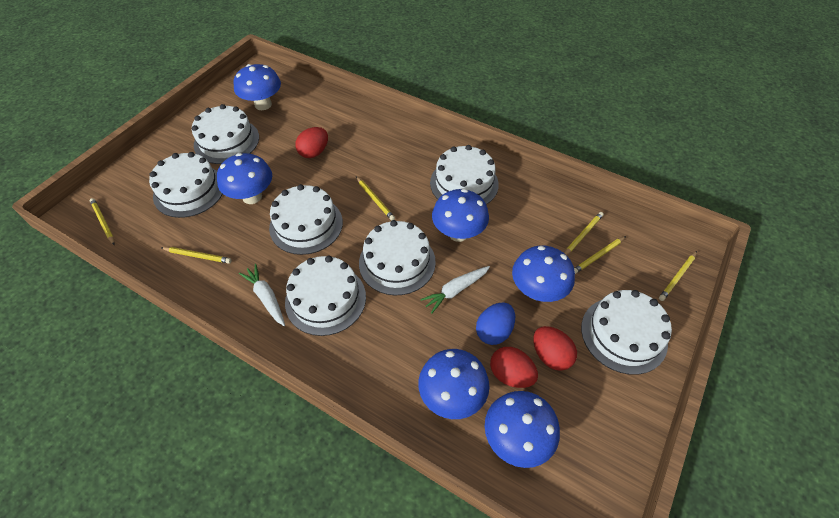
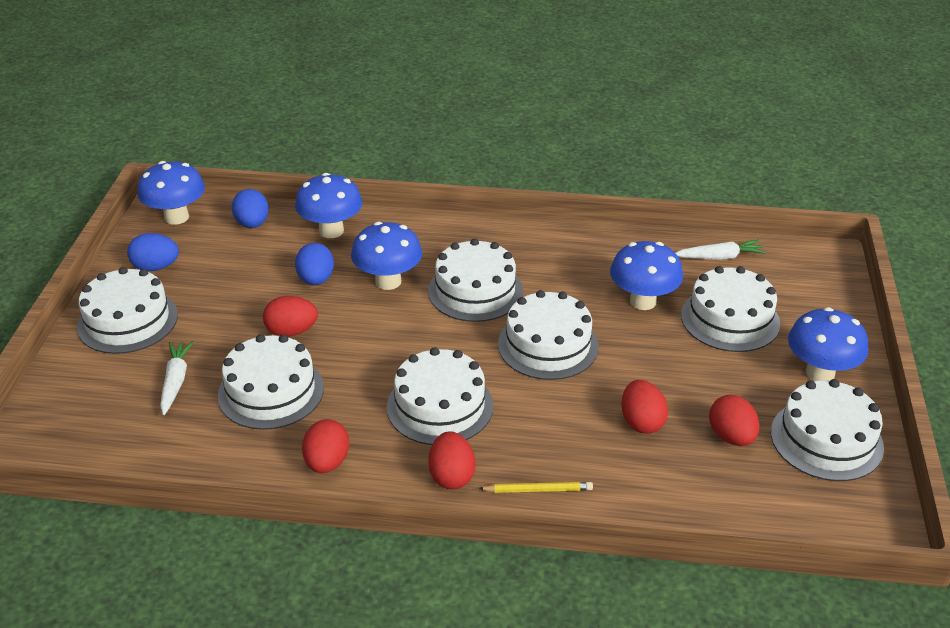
blue egg: [476,302,515,345] = 1 -> [127,233,179,271] [232,189,269,228] [295,243,334,285] = 3
blue mushroom: [217,153,272,204] [233,64,281,110] [418,349,489,419] [432,189,489,242] [485,391,560,468] [512,246,575,302] = 6 -> [137,161,205,225] [295,173,362,238] [351,222,422,290] [610,241,683,310] [788,307,868,381] = 5
red egg: [295,127,328,158] [490,347,538,388] [533,326,577,371] = 3 -> [263,296,318,336] [302,419,349,473] [428,431,476,490] [621,380,668,434] [709,394,759,446] = 5
yellow pencil: [90,198,115,245] [162,247,232,263] [356,177,395,221] [564,212,604,255] [574,236,626,274] [659,251,697,301] = 6 -> [479,482,593,493] = 1

